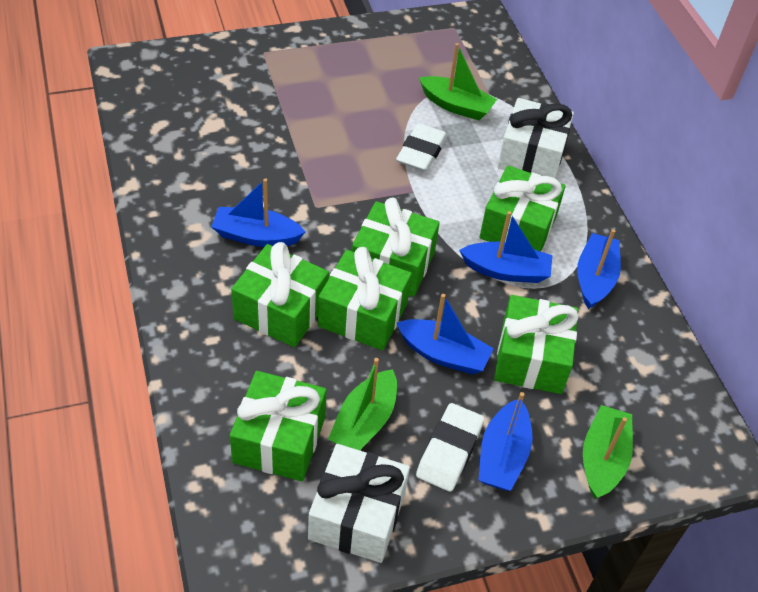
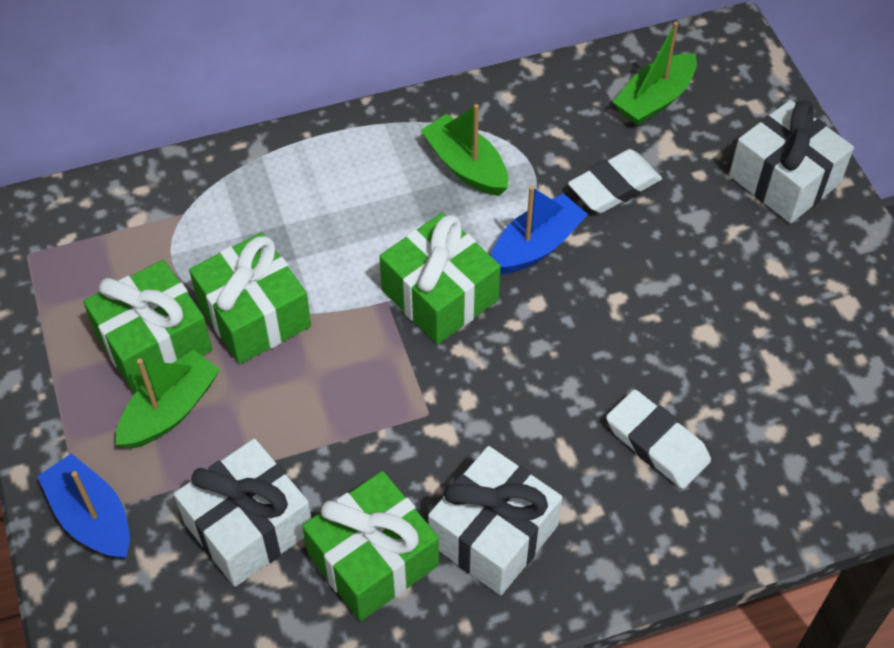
blue boat: [211,178,305,247] [397,294,494,374] [459,211,552,283] [479,392,533,491] [577,229,621,309] = 5 -> [37,453,130,559] [491,186,588,274] = 2
green gift: [230,371,327,481] [231,242,329,347] [318,247,412,351] [352,198,440,297] [480,165,566,252] [494,295,579,394] = 6 -> [83,260,212,393] [189,233,311,364] [302,471,439,621] [379,213,501,344] = 4
white gift: [308,444,410,563] [497,98,574,178] = 2 -> [174,439,311,587] [428,446,562,595] [729,100,854,223] = 3

